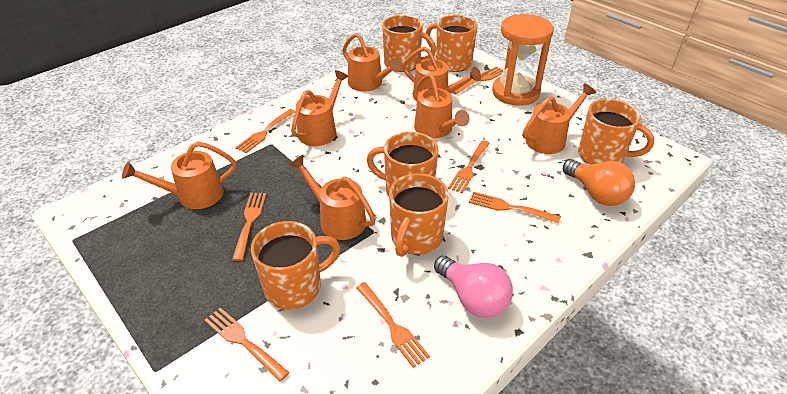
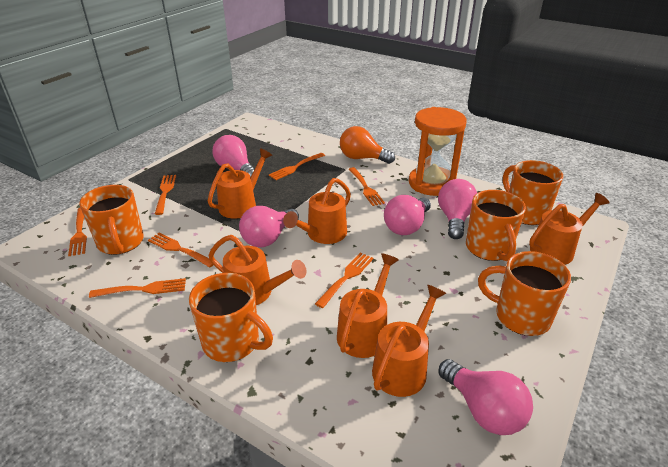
orange mug: [251,221,340,310] [367,132,438,197] [382,15,436,72] [389,173,449,257] [426,15,477,72] [578,99,654,165] = 6 -> [79,185,144,255] [189,273,273,362] [466,190,526,261] [478,251,571,336] [503,160,563,225] = 5
orange watering can: [122,141,236,209] [289,155,376,240] [291,70,349,146] [343,33,402,91] [402,47,481,102] [414,74,470,138] [523,83,596,154] = 7 -> [208,148,272,219] [209,235,306,305] [283,178,351,244] [337,253,399,358] [372,285,446,397] [529,193,610,265] = 6
pink light bulb: [434,256,513,318] = 1 -> [212,135,255,177] [239,206,299,247] [384,195,431,235] [438,179,477,239] [438,359,533,435] = 5

